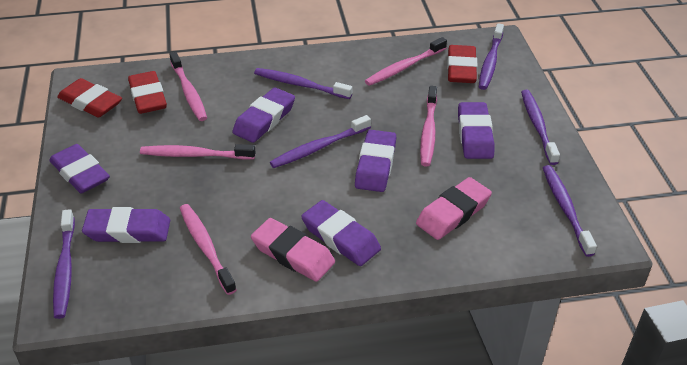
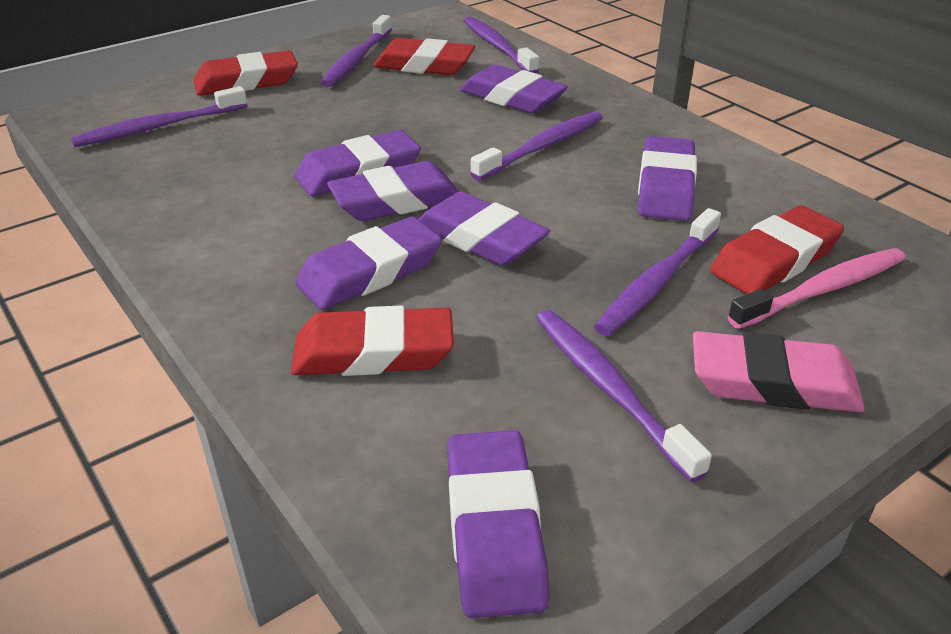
pink eraser: [251,218,335,282] [416,177,492,240] = 2 -> [693,331,865,412] = 1
pink toothbrush: [140,144,256,160] [169,52,207,121] [180,204,236,295] [365,37,447,86] [420,86,437,167] = 5 -> [728,248,906,329] = 1
purple eraser: [49,144,110,193] [82,207,170,243] [232,87,295,143] [301,200,381,266] [355,130,397,192] [458,102,494,159] = 6 -> [295,130,421,196] [295,217,442,310] [327,161,459,221] [418,191,550,266] [447,430,550,618] [460,64,568,113] [638,136,697,221] = 7
red eraser: [57,78,122,118] [128,71,167,114] [447,45,477,83] = 3 -> [193,50,298,96] [291,306,454,376] [373,38,475,75] [710,205,844,294] = 4

